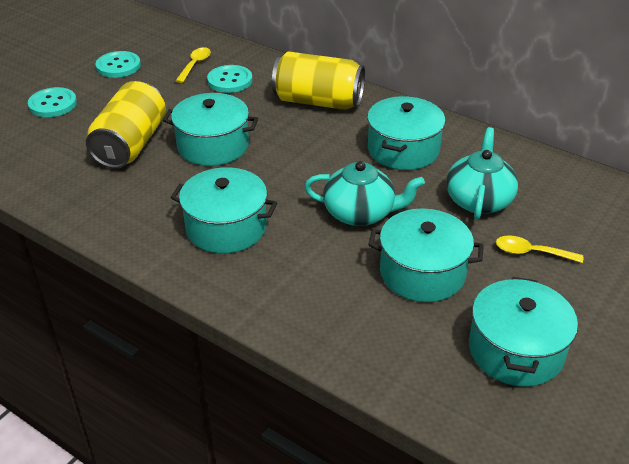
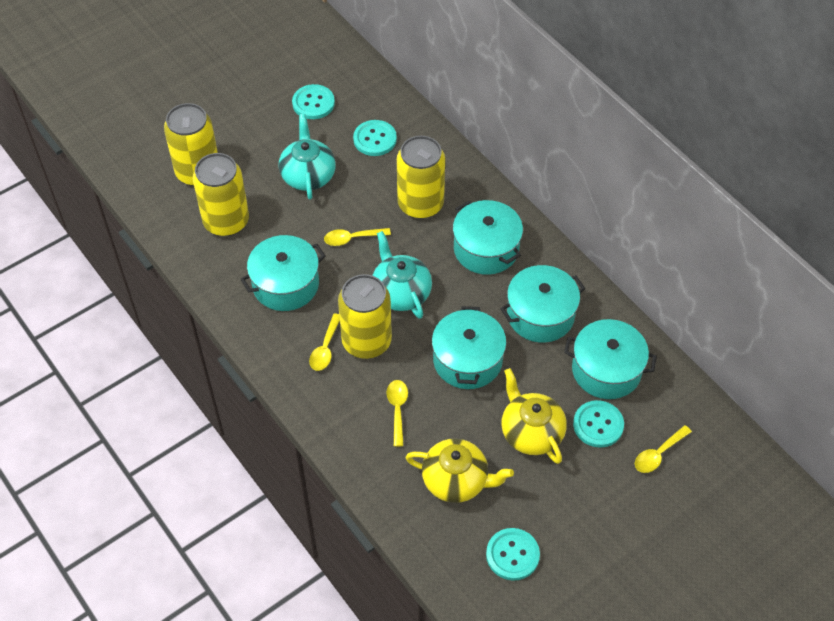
turquoise button: [28,87,77,117] [96,51,141,78] [207,65,253,93] = 3 -> [292,84,335,119] [353,120,397,156] [486,528,540,581] [573,400,624,448] = 4
yellow can: [86,81,166,169] [272,51,365,110] = 2 -> [164,103,218,186] [193,153,249,236] [338,274,392,359] [397,136,445,219] = 4
yellow spoon: [176,47,211,83] [496,235,583,263] = 2 -> [309,313,340,371] [324,228,391,246] [386,380,408,447] [635,425,692,473] = 4
yellow teapot: none = 0 -> [406,438,514,503] [501,368,567,464] = 2

